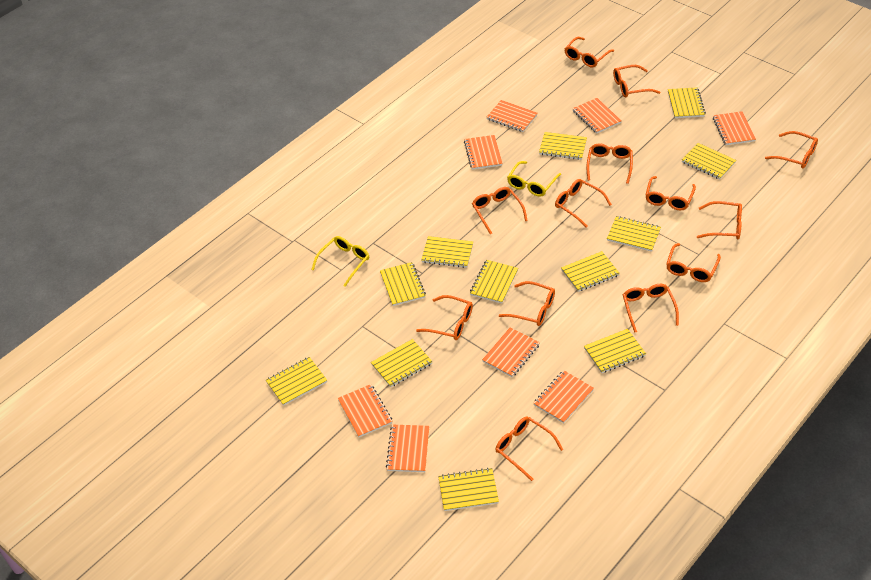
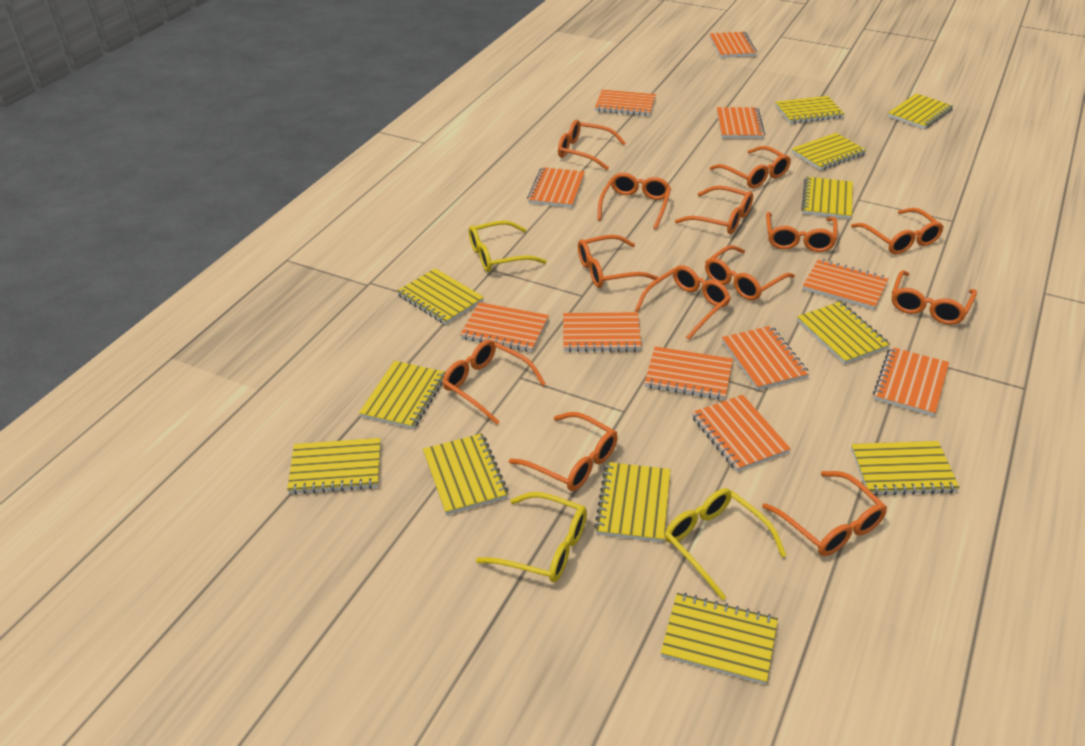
orange notebook: [338,384,392,437] [386,425,429,472] [464,135,503,170] [482,327,540,377] [487,100,537,132] [534,370,594,423] [572,98,622,134] [713,111,756,145] = 8 -> [460,302,549,352] [527,167,585,208] [563,312,641,352] [595,90,656,116] [644,346,733,400] [692,395,791,472] [710,32,757,58] [717,107,765,138] [722,326,810,390] [803,259,889,310] [873,347,949,416] = 11
yellow glasses: [311,236,369,287] [507,161,561,197] = 2 -> [469,220,547,272] [476,492,587,583] [665,488,787,601] = 3

